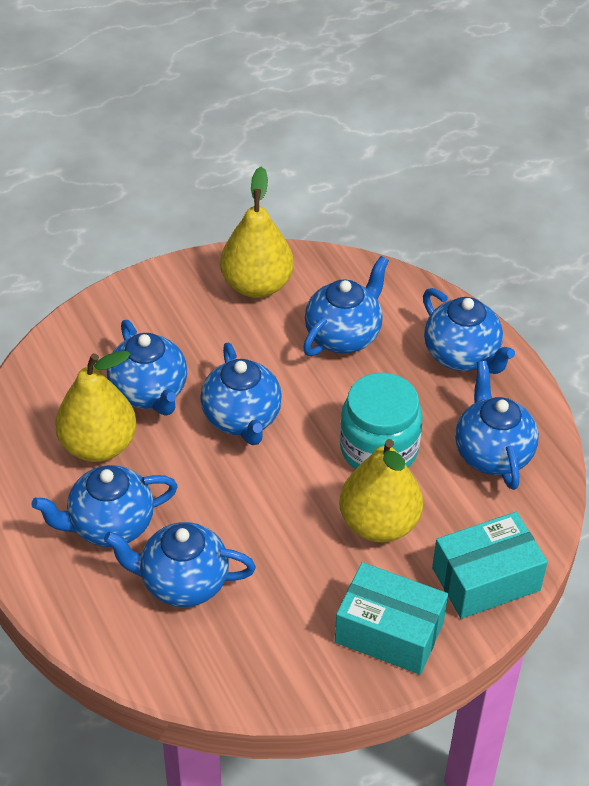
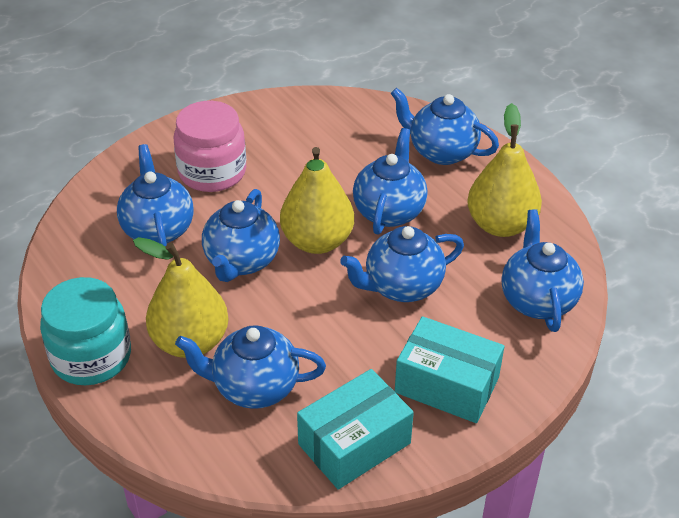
pink jar: none = 0 -> [174,101,246,192] = 1

